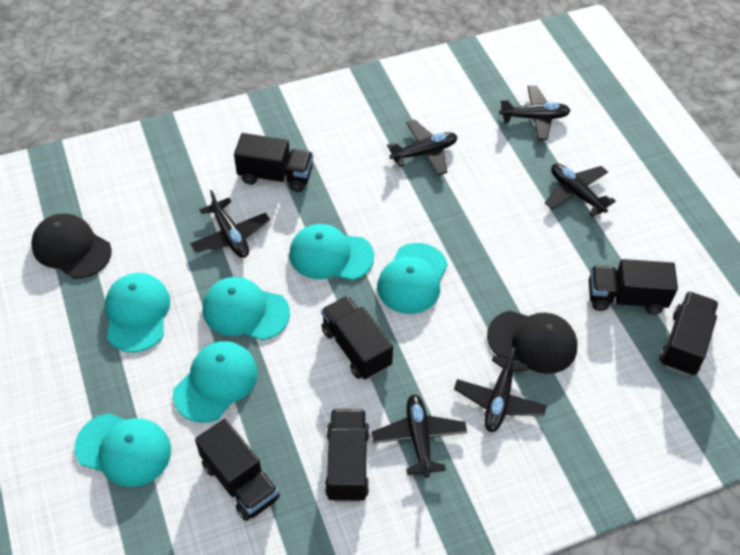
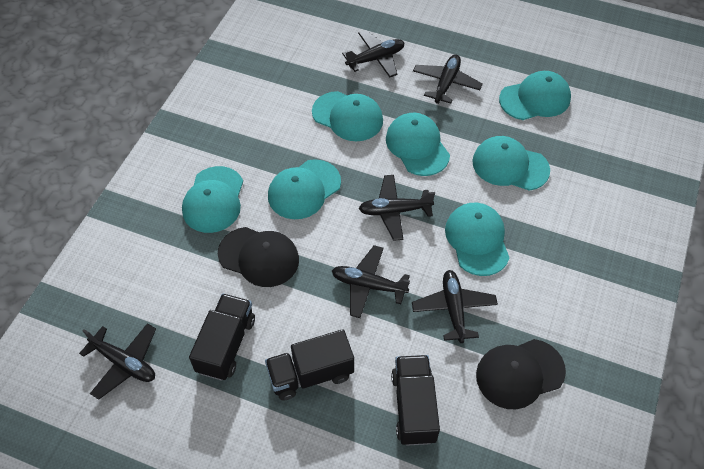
black truck: [195,419,280,521] [234,133,313,192] [321,296,393,380] [325,409,370,502] [589,259,678,315] [659,291,718,376] = 6 -> [189,293,255,381] [265,329,354,400] [391,355,440,446] = 3
turquoise cap: [74,413,171,487] [105,273,171,352] [173,341,258,423] [203,277,290,340] [289,224,374,280] [377,243,448,314] = 6 -> [182,166,243,233] [268,159,341,219] [312,91,383,141] [386,113,450,176] [445,203,510,276] [472,136,550,191] [499,71,571,120] = 7

